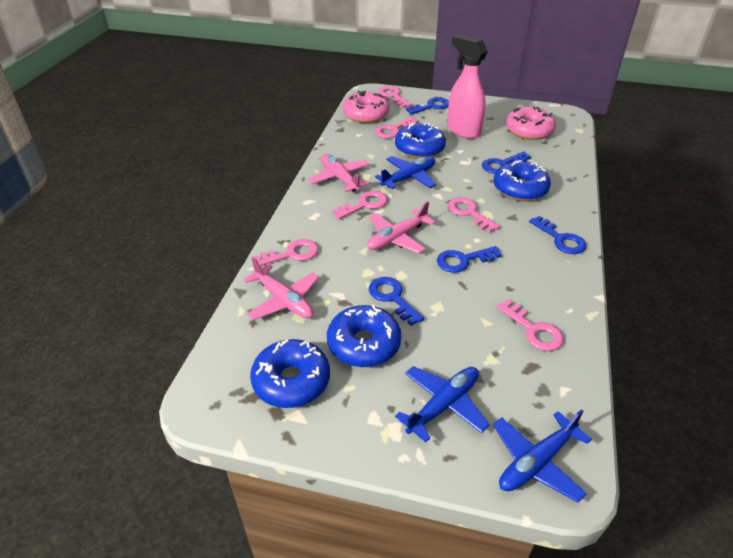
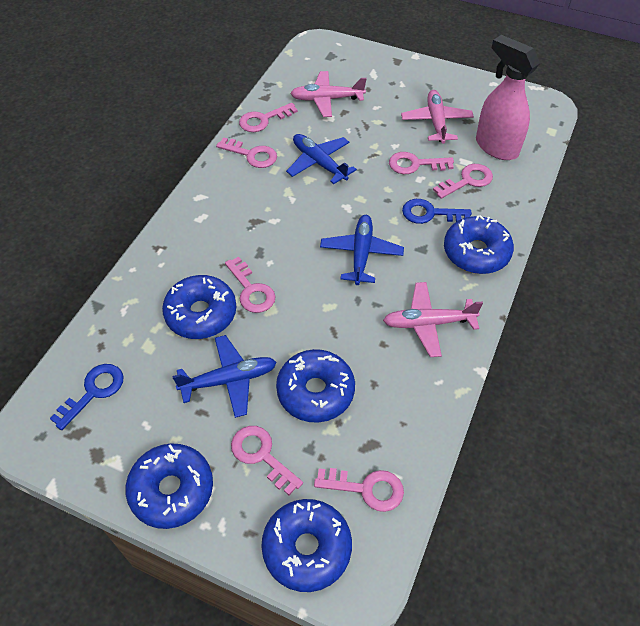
blue donut: [250,339,330,408] [327,304,402,367] [395,123,446,159] [494,160,551,201] = 4 -> [125,443,213,529] [162,275,236,339] [261,499,352,592] [276,349,355,423] [444,215,514,274] = 5
blue key: [369,277,424,326] [406,97,449,115] [437,246,502,273] [482,151,531,174] [529,216,586,254] = 5 -> [50,364,123,430] [402,199,472,224] = 2
pink donut: [343,91,390,123] [506,106,556,140] = 2 -> none = 0
pink key: [253,239,318,266] [332,191,387,219] [375,117,418,138] [378,86,412,108] [448,197,500,232] [497,299,564,351] = 6 -> [216,137,277,168] [225,257,276,313] [231,426,303,495] [239,103,298,132] [314,468,404,512] [389,152,454,174] [433,164,493,199] = 7

